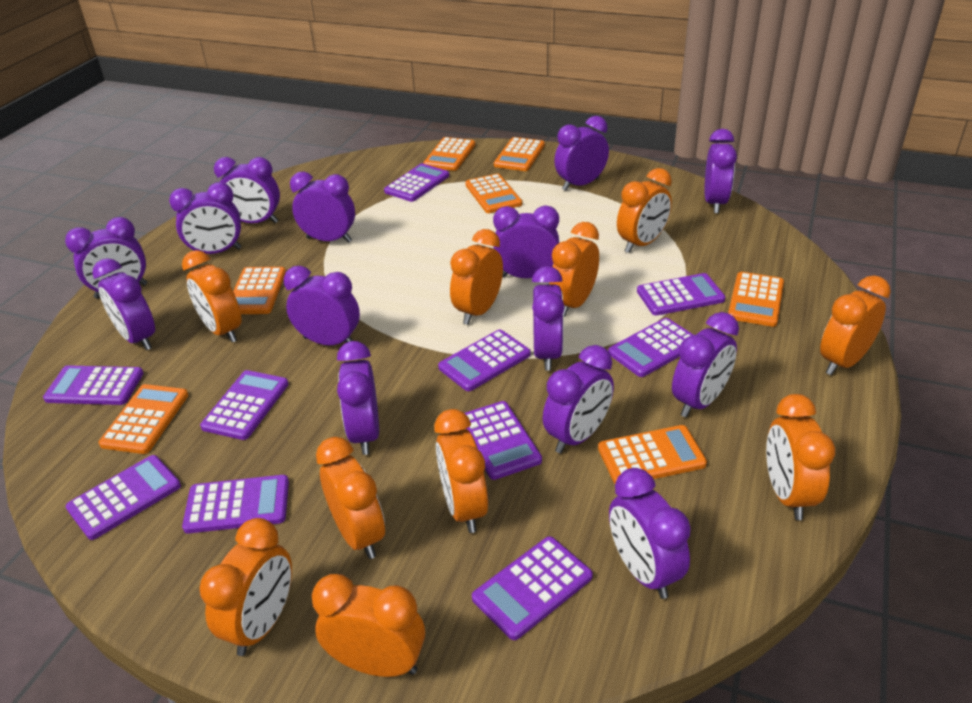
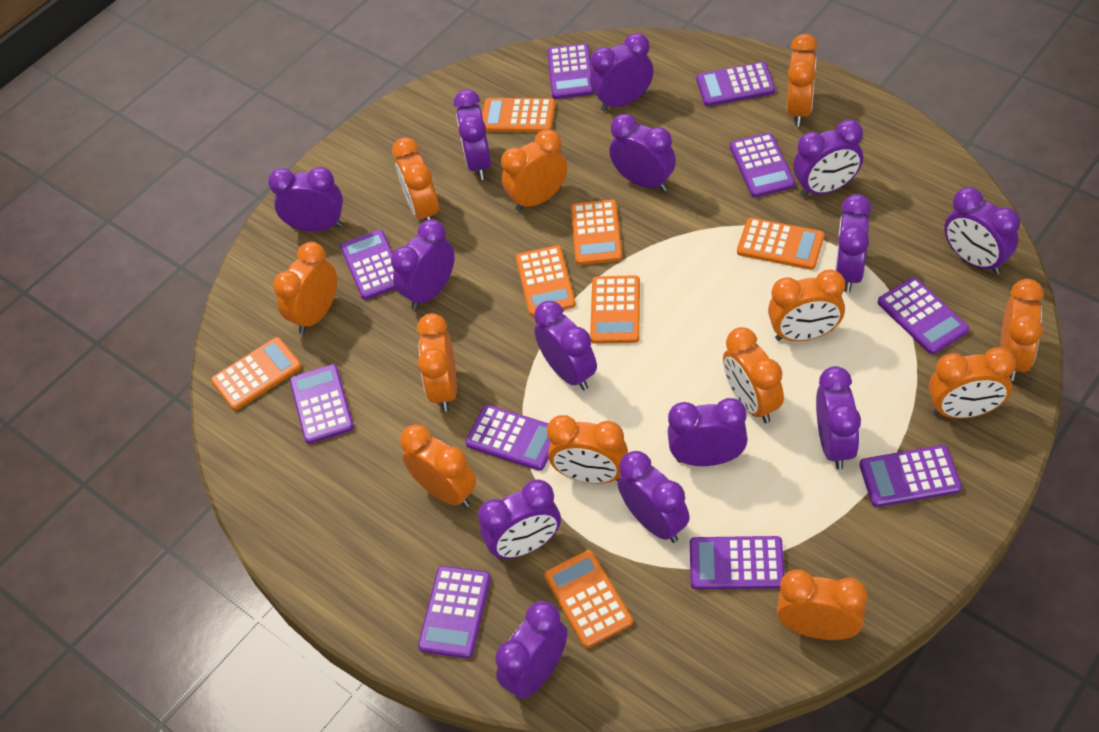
orange clock: [182,250,242,342] [199,518,292,656] [312,574,425,677] [316,437,385,559] [434,409,488,533] [450,229,503,325] [549,222,599,317] [617,168,672,253] [766,394,835,520] [820,275,891,375] = 10 -> [273,242,337,334] [392,137,439,220] [400,424,476,507] [417,313,457,411] [501,130,567,211] [547,415,628,484] [723,327,784,423] [768,270,845,341] [777,569,867,640] [787,34,818,126] [929,347,1016,419] [1000,279,1044,381] = 12

